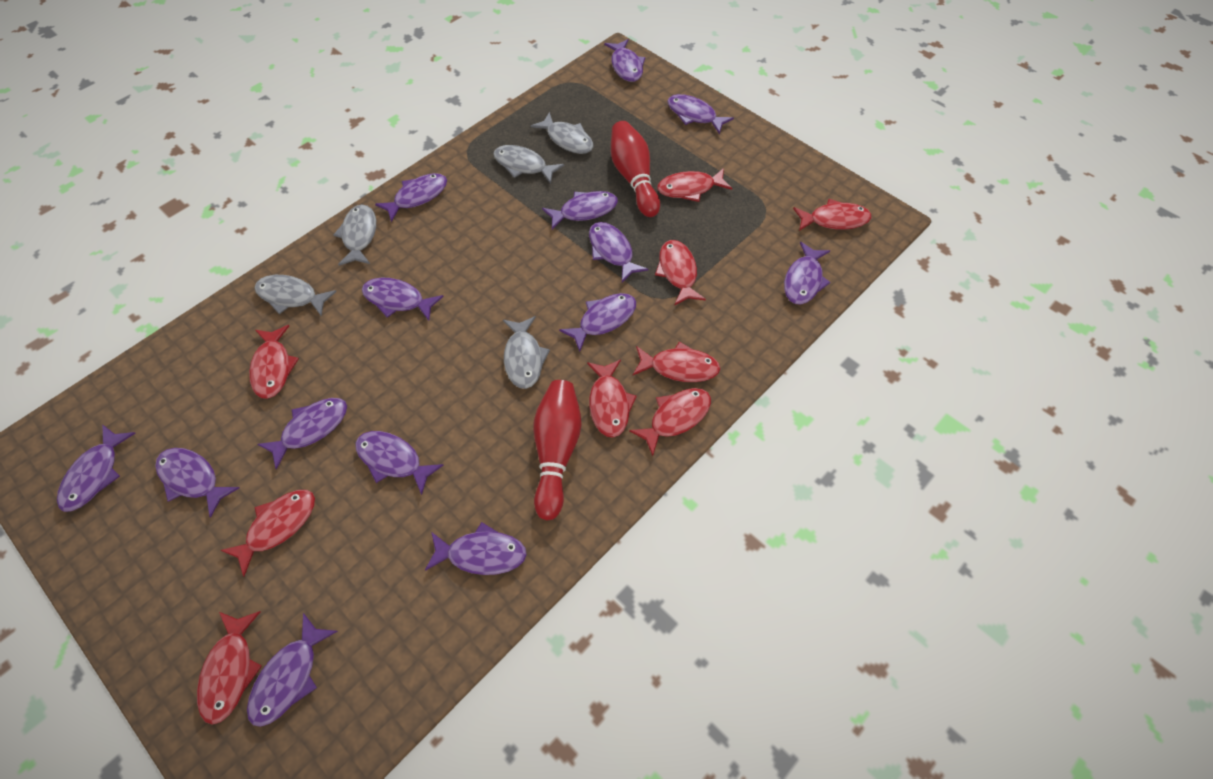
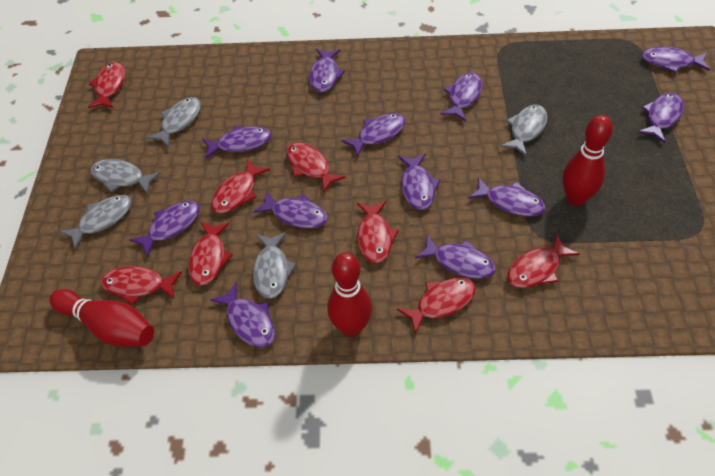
purple fish: [57,425,135,512] [155,448,239,518] [247,613,338,727] [257,398,347,470] [355,431,443,495] [362,278,444,321] [375,173,447,222] [425,522,527,575] [542,191,618,230] [559,293,636,352] [589,222,649,282] [604,39,645,82] [667,94,734,134] [784,242,831,305] = 14 -> [129,201,200,257] [202,125,271,159] [210,282,275,347] [253,191,328,229] [309,49,345,92] [341,113,406,157] [398,153,440,210] [415,235,496,279] [440,72,483,121] [468,177,545,217] [637,93,684,143] [642,47,710,73] = 12
red bowling pin: [533,380,582,520] [611,121,660,217] = 2 -> [49,289,154,346] [327,252,372,337] [563,115,613,206] = 3
red fish: [197,611,262,725] [221,490,315,576] [249,325,299,399] [587,360,637,438] [629,388,711,456] [633,341,720,382] [655,240,706,306] [657,168,732,202] [793,199,872,231] = 9 -> [88,62,125,108] [101,266,182,305] [188,222,233,286] [211,159,270,214] [286,142,346,192] [357,201,399,263] [397,278,476,334] [508,234,579,288] = 8

